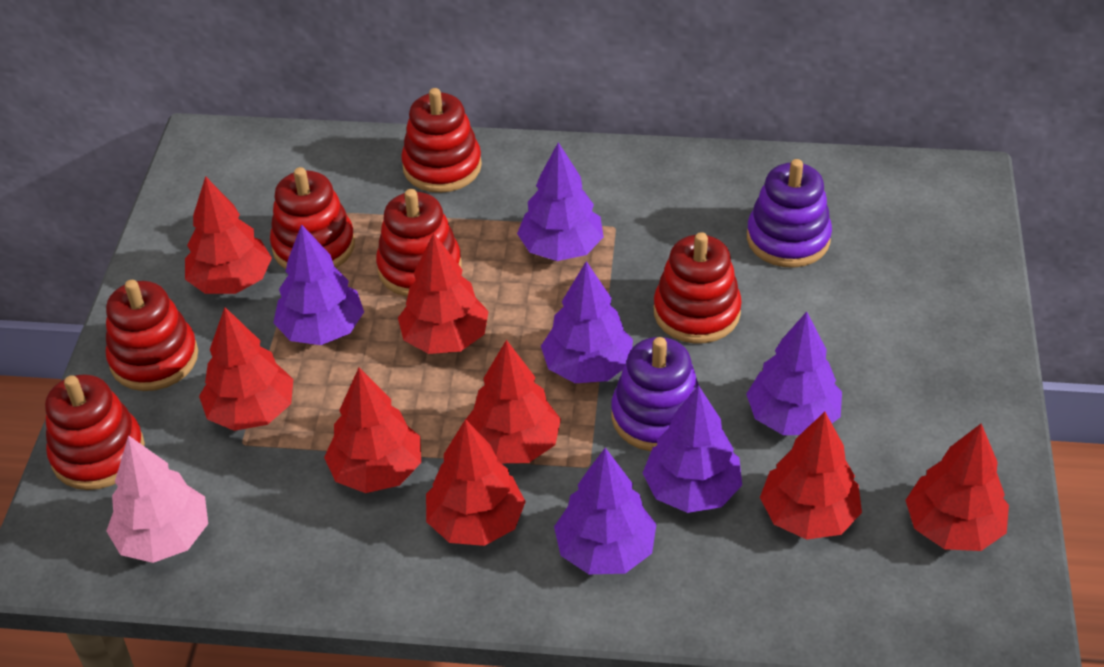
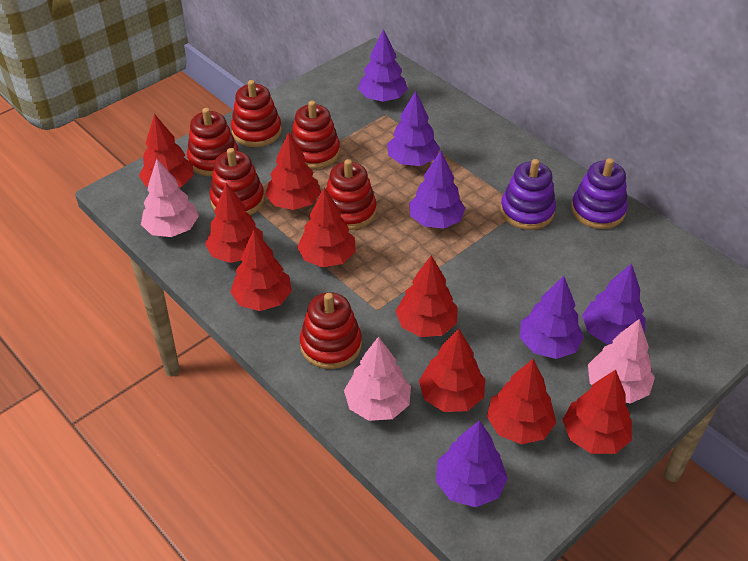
pink tree: [106,435,208,563] = 1 -> [141,159,199,237] [344,336,411,421] [588,319,655,404] = 3
red tree: [185,176,272,294] [199,307,293,431] [324,367,421,493] [398,233,489,354] [426,419,526,546] [466,340,561,463] [760,412,862,540] [905,424,1009,551] = 8 -> [139,114,194,187] [205,183,263,263] [230,230,292,311] [265,132,321,210] [297,188,356,267] [396,255,458,337] [419,328,485,412] [487,359,556,444] [563,370,632,454] = 9

